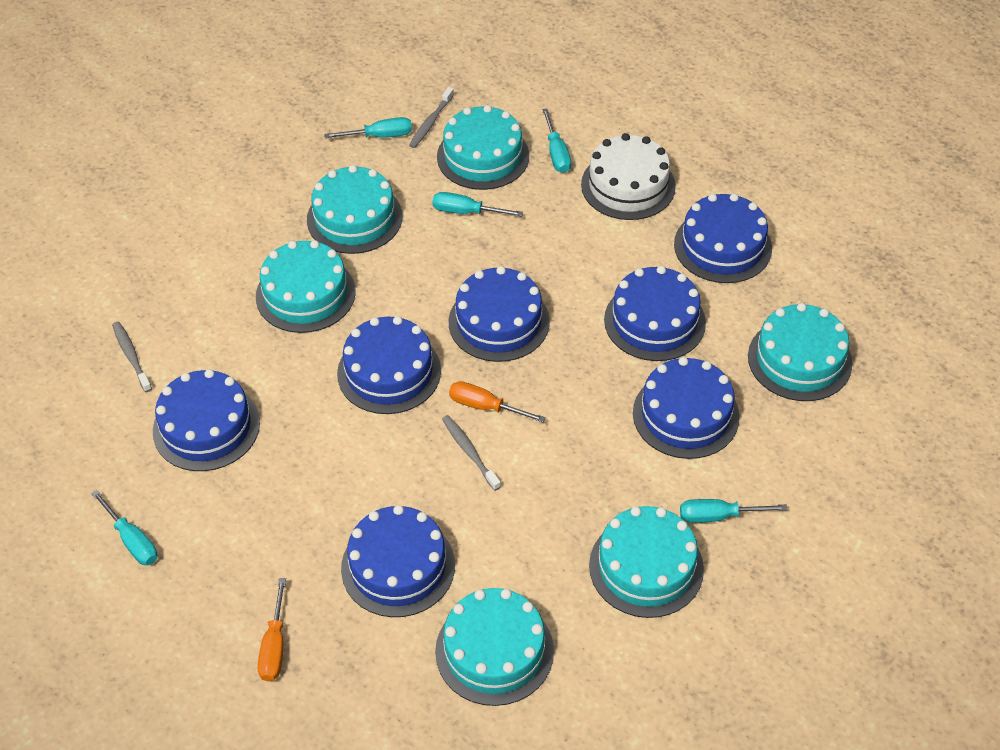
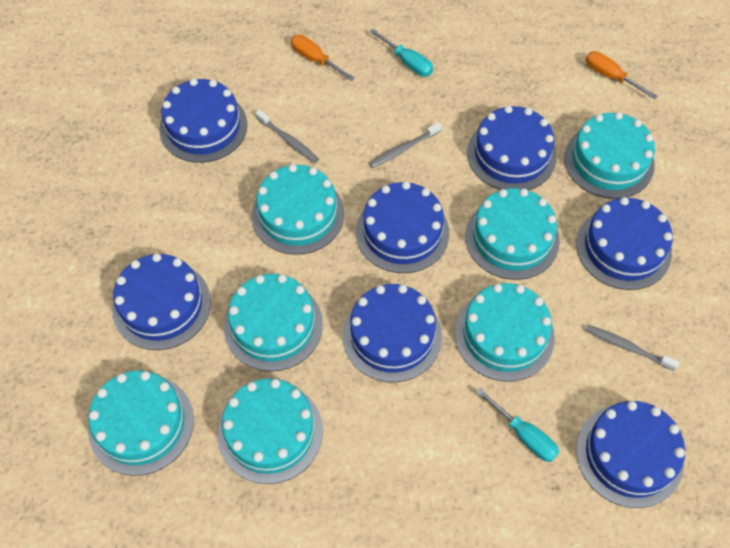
turquoise cake: [256,240,356,333] [307,165,402,254] [435,588,554,706] [437,105,529,190] [589,506,704,618] [748,303,853,401] = 6 -> [88,371,194,476] [218,378,323,484] [224,274,323,372] [252,164,344,255] [455,283,555,381] [465,188,560,280] [564,112,655,199] = 7
turquoise screwdriver: [91,490,158,565] [324,117,412,138] [432,192,523,217] [542,109,571,173] [680,499,788,523] = 5 -> [370,29,433,77] [476,388,559,462] = 2
white cake: [581,133,676,220] = 1 -> none = 0

